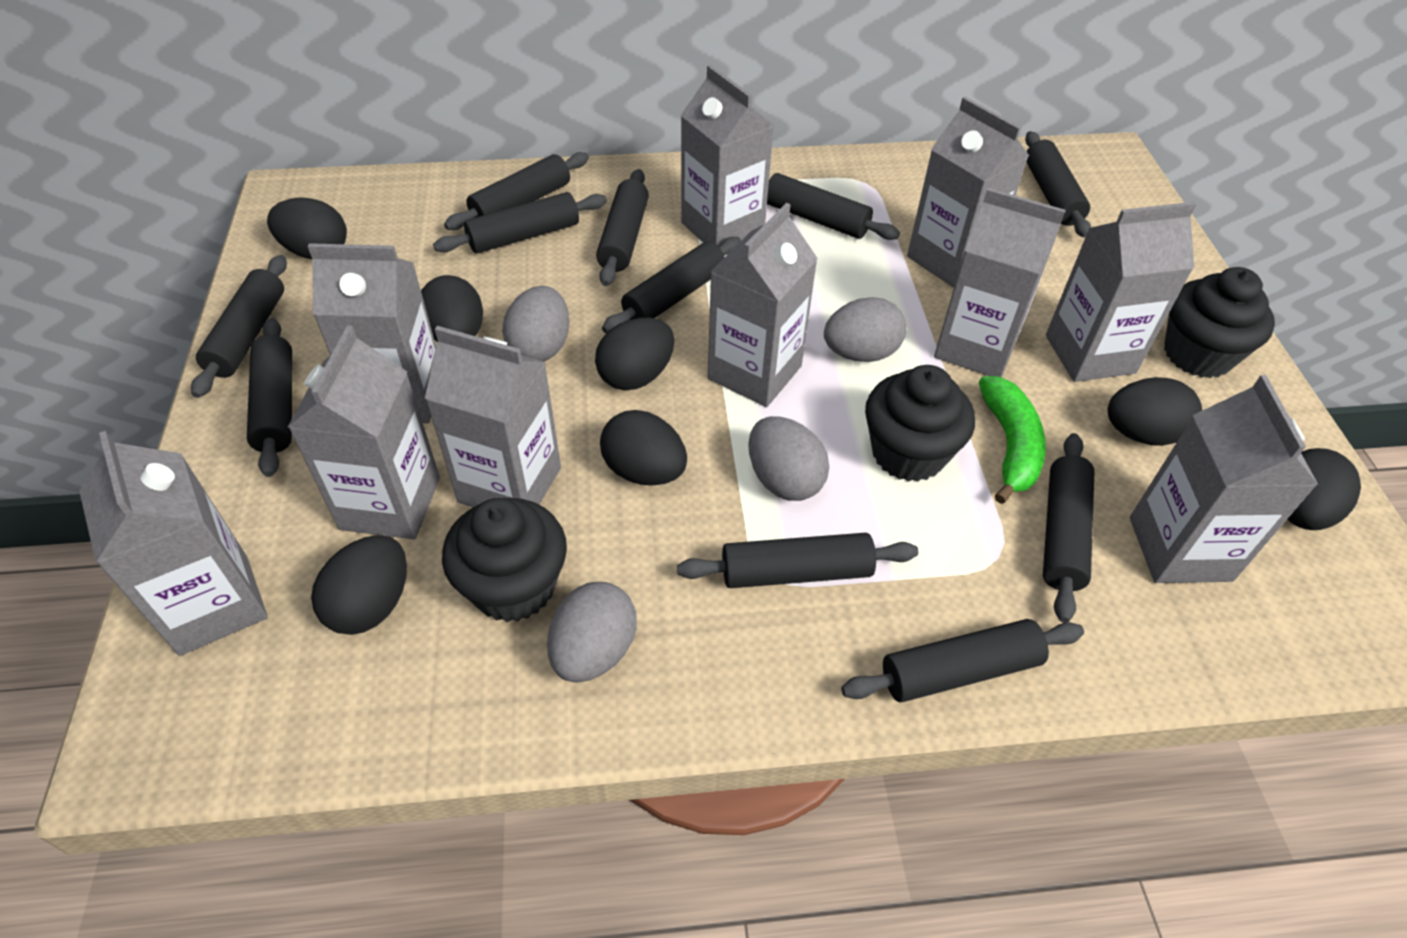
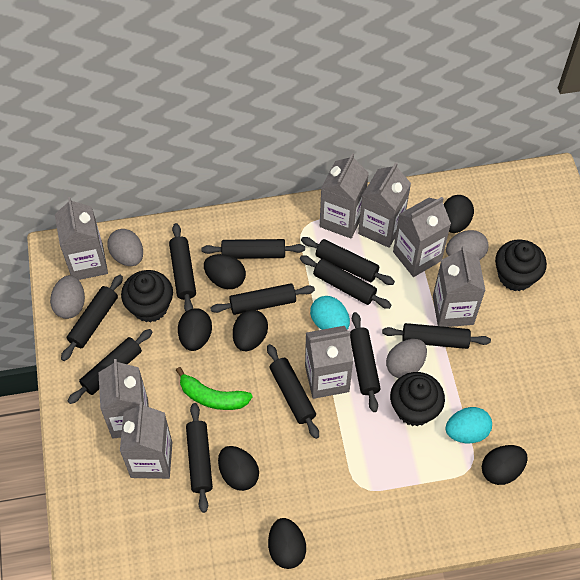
grey carton: [79,431,268,656] [288,325,440,539] [308,243,436,423] [425,326,561,507] [681,65,774,247] [708,203,818,407] [907,97,1029,287] [934,188,1066,377] [1046,202,1197,382] [1130,375,1318,583] = 10 -> [55,197,108,280] [98,359,149,439] [120,402,172,479] [305,326,354,399] [320,153,369,239] [358,162,411,248] [393,197,451,277] [433,246,486,327] = 8
turquoise egg: none = 0 -> [310,296,350,330] [446,407,492,443] = 2

